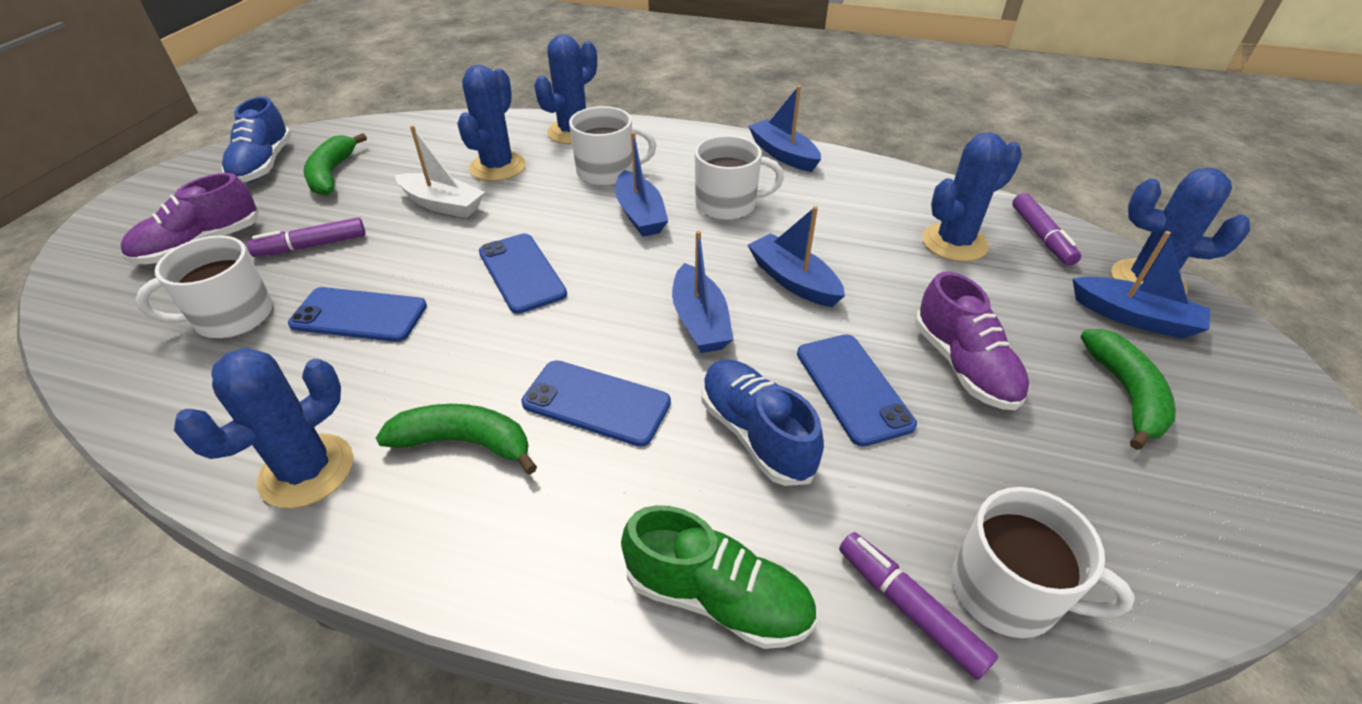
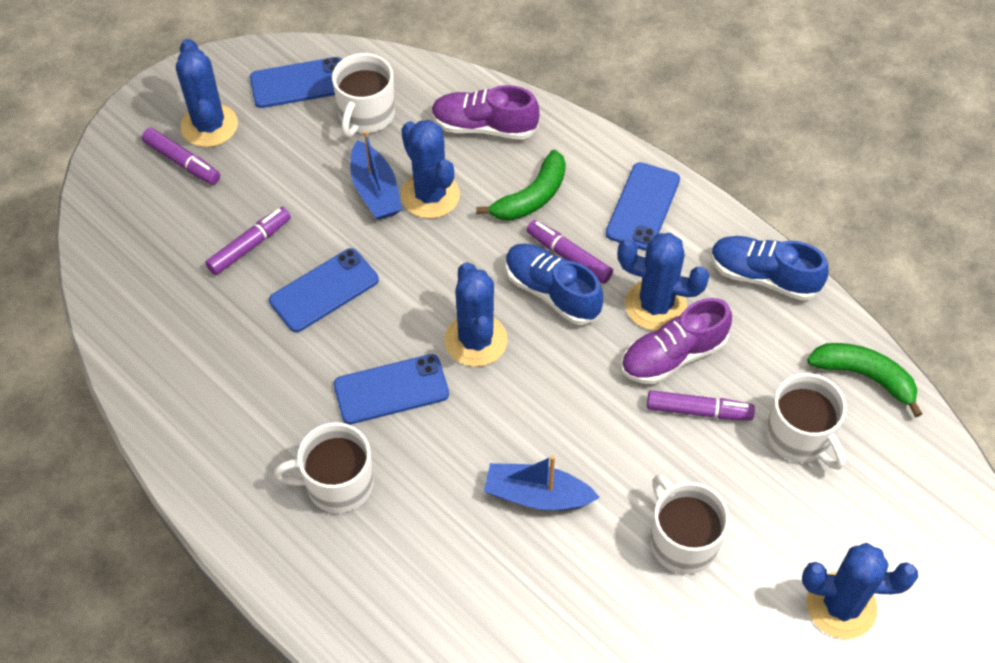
blue boat: [615,132,668,237] [672,230,733,353] [748,85,821,172] [748,206,845,307] [1072,231,1210,339] = 5 -> [350,130,402,220] [484,455,600,511] = 2
green banana: [303,133,367,196] [376,404,537,475] [1080,329,1176,450] = 3 -> [476,150,566,221] [807,343,922,418] = 2
green shoe: [621,505,817,649] = 1 -> none = 0
purple marker: [247,217,366,257] [839,532,998,680] [1012,193,1081,266] = 3 -> [142,128,220,185] [205,207,291,275] [527,220,613,284] [647,390,755,421] = 4
white boat: [395,125,485,218] = 1 -> none = 0

